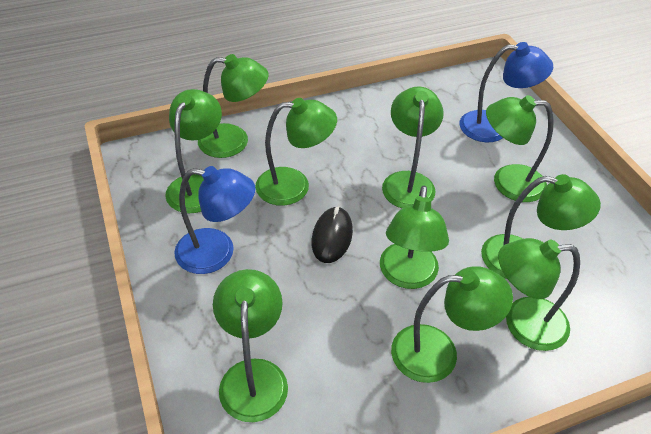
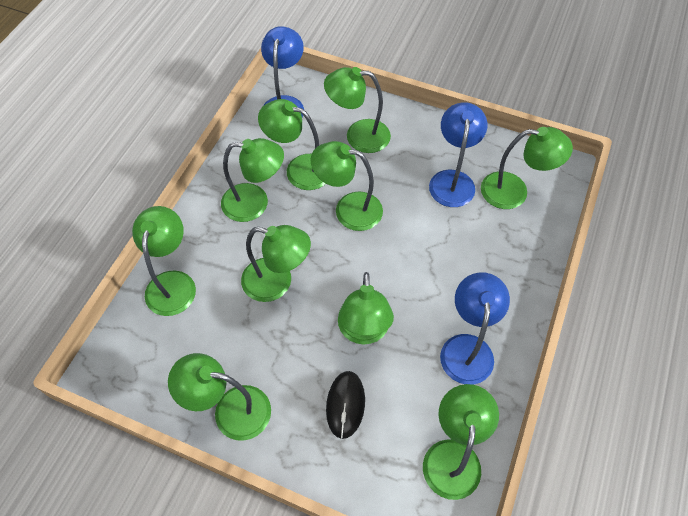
blue lamp: [174,166,255,274] [459,42,553,142] = 2 -> [261,26,304,117] [429,102,487,207] [440,272,510,385] = 3

